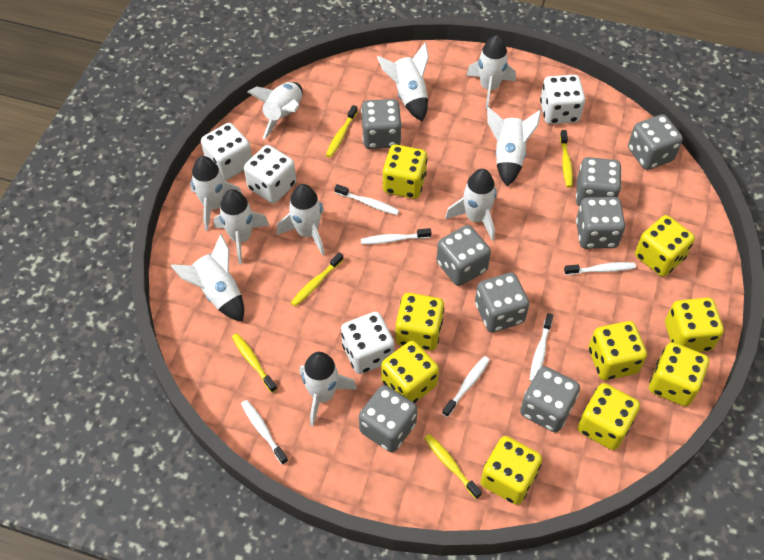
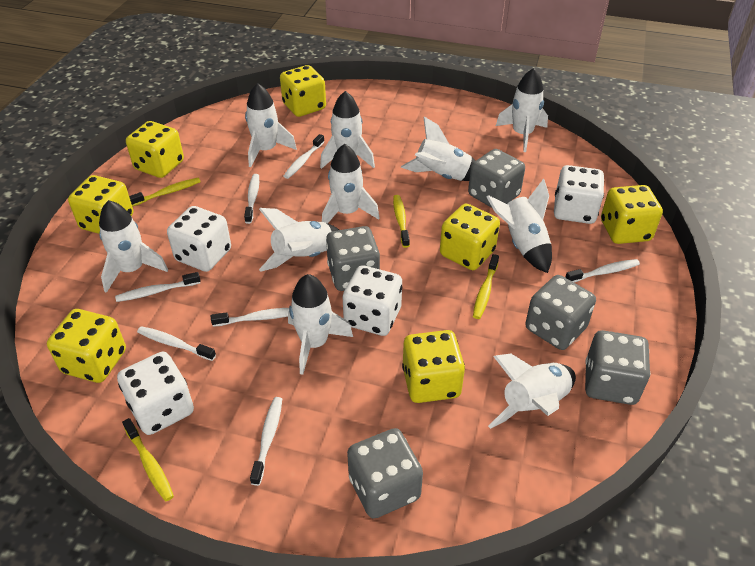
grey dice: [359,385,417,453] [361,99,402,149] [436,225,491,286] [475,273,529,332] [520,366,580,433] [576,157,621,206] [576,197,625,249] [628,114,683,170] = 8 -> [326,226,380,291] [347,428,423,519] [468,149,525,208] [525,275,596,350] [585,330,650,405] = 5
white toothbrush: [241,400,288,465] [335,184,399,215] [361,228,432,244] [442,356,490,417] [530,313,553,382] [564,262,636,275] = 6 -> [115,272,200,302] [137,326,216,361] [211,308,289,327] [244,174,259,224] [250,397,282,486] [284,134,325,179] [565,259,640,283] = 7
yellow dice: [381,341,439,403] [382,144,428,199] [395,293,444,351] [480,436,542,505] [578,383,640,450] [589,321,647,380] [635,215,695,277] [649,342,709,406] [665,297,724,352] = 9 -> [47,309,126,383] [68,175,133,234] [126,121,184,178] [280,65,326,117] [402,330,465,403] [440,203,500,270] [601,185,663,244] = 7
yellow toothbrush: [232,333,277,393] [291,252,344,306] [326,105,358,158] [424,434,482,499] [560,130,573,188] = 5 -> [122,418,174,501] [129,178,201,207] [393,195,410,248] [473,254,499,319] = 4

